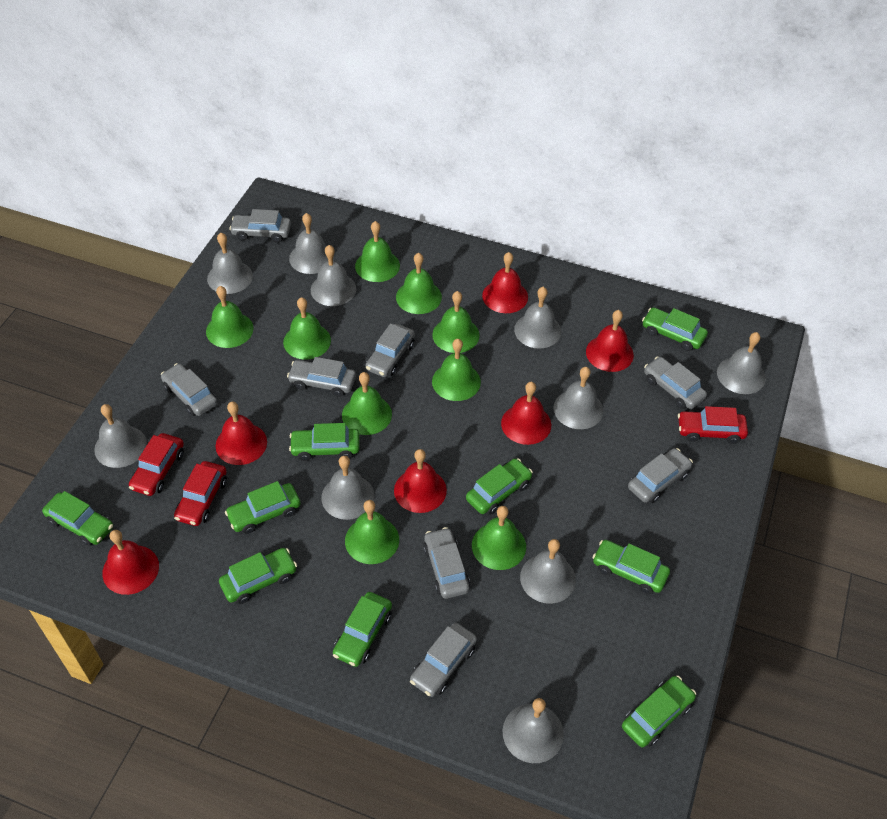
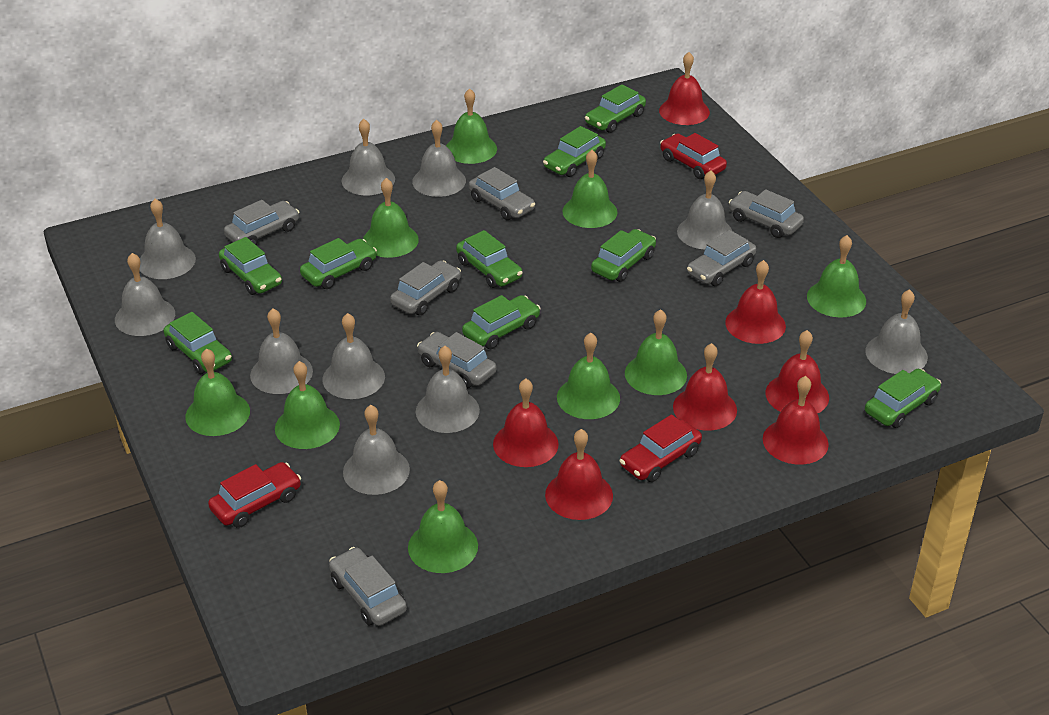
grey car: [161,363,217,416] [229,209,291,243] [287,357,356,397] [366,323,415,377] [410,623,477,697] [423,527,470,599] [628,448,693,503] [644,356,707,409] = 8 -> [224,200,299,245] [329,547,407,626] [390,260,461,315] [417,332,496,388] [469,167,535,220] [687,230,756,286] [729,189,804,238] = 7
red bell: [102,530,159,595] [216,402,267,465] [394,449,447,513] [482,252,528,313] [501,382,551,445] [586,310,634,372] = 6 -> [493,378,559,467] [545,429,613,520] [659,52,710,125] [673,343,737,431] [725,260,786,344] [763,376,829,465] [766,330,829,414] = 7

